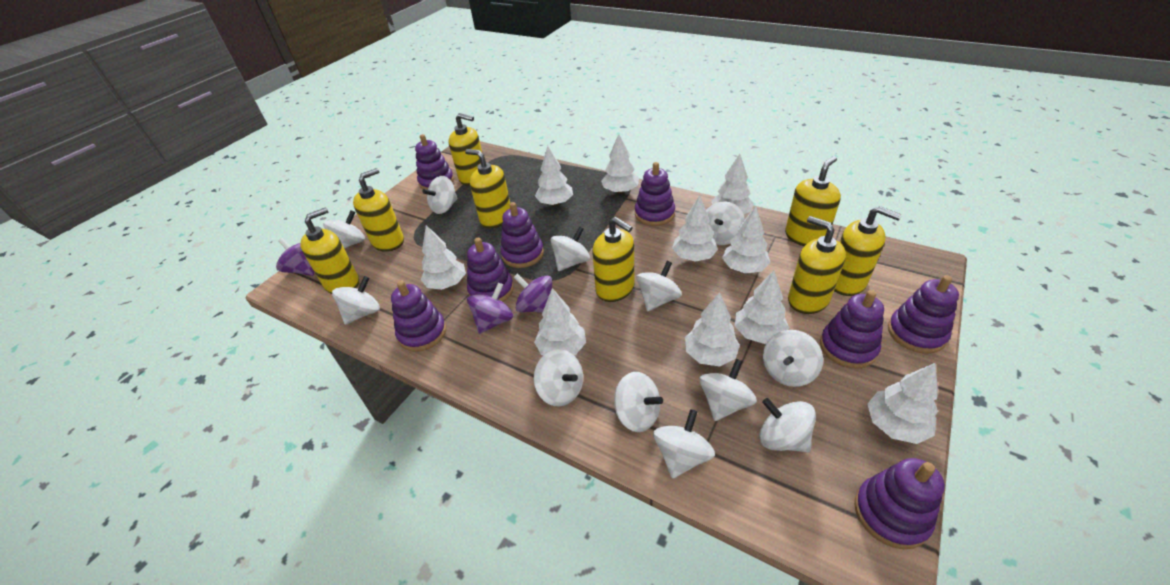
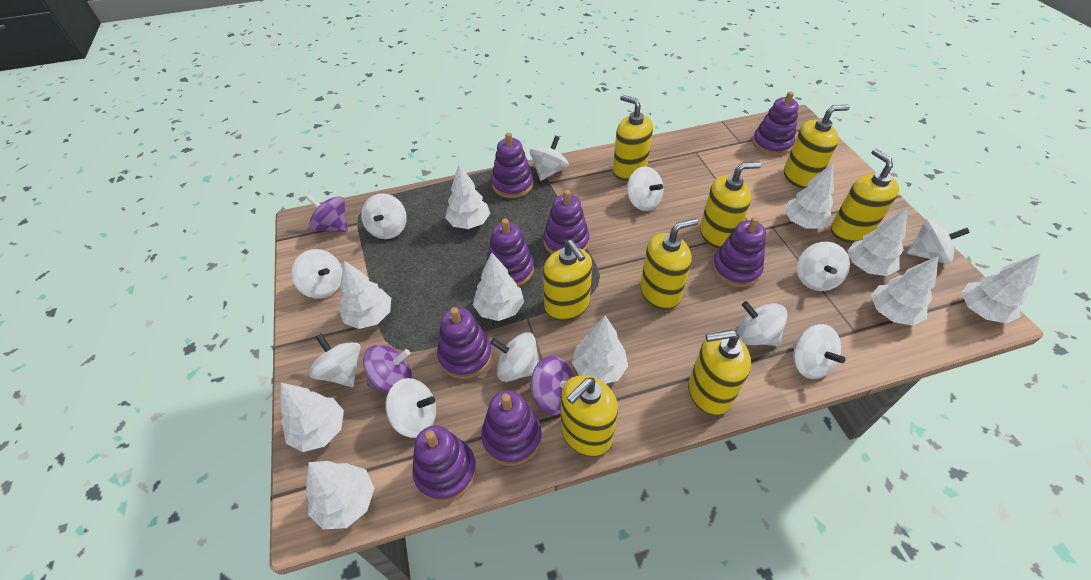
white spinning top: [323,210,365,249] [332,276,380,325] [422,176,458,214] [534,349,583,406] [550,226,590,271] [614,372,663,432] [636,261,682,312] [653,409,715,479] [699,359,757,421] [706,201,745,245] [760,398,816,452] [763,330,823,387] = 12 -> [291,249,342,299] [309,333,361,387] [361,193,407,239] [385,378,436,438] [490,332,539,382] [530,136,569,181] [627,166,664,211] [737,301,788,346] [793,324,846,379] [797,242,850,291] [907,219,970,264] = 11

